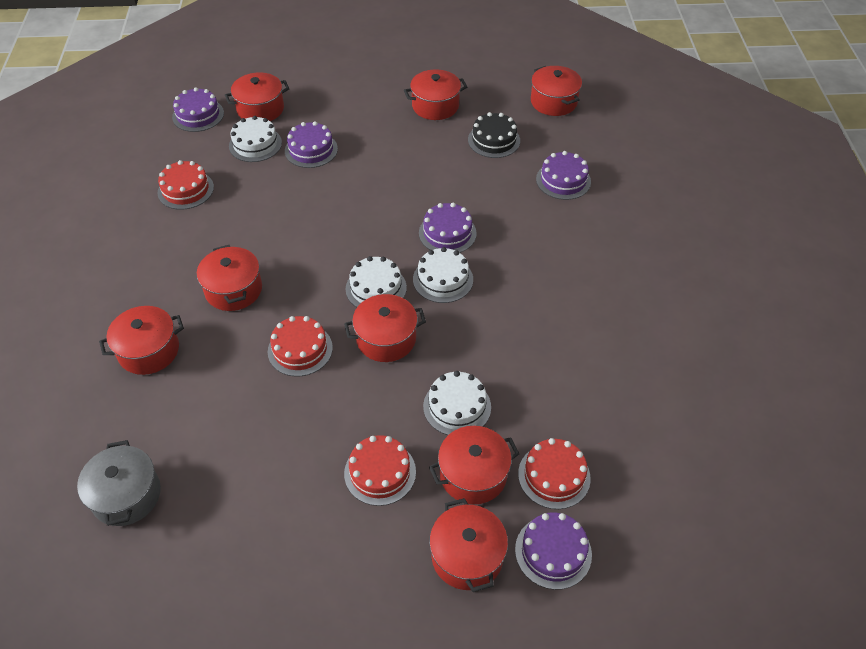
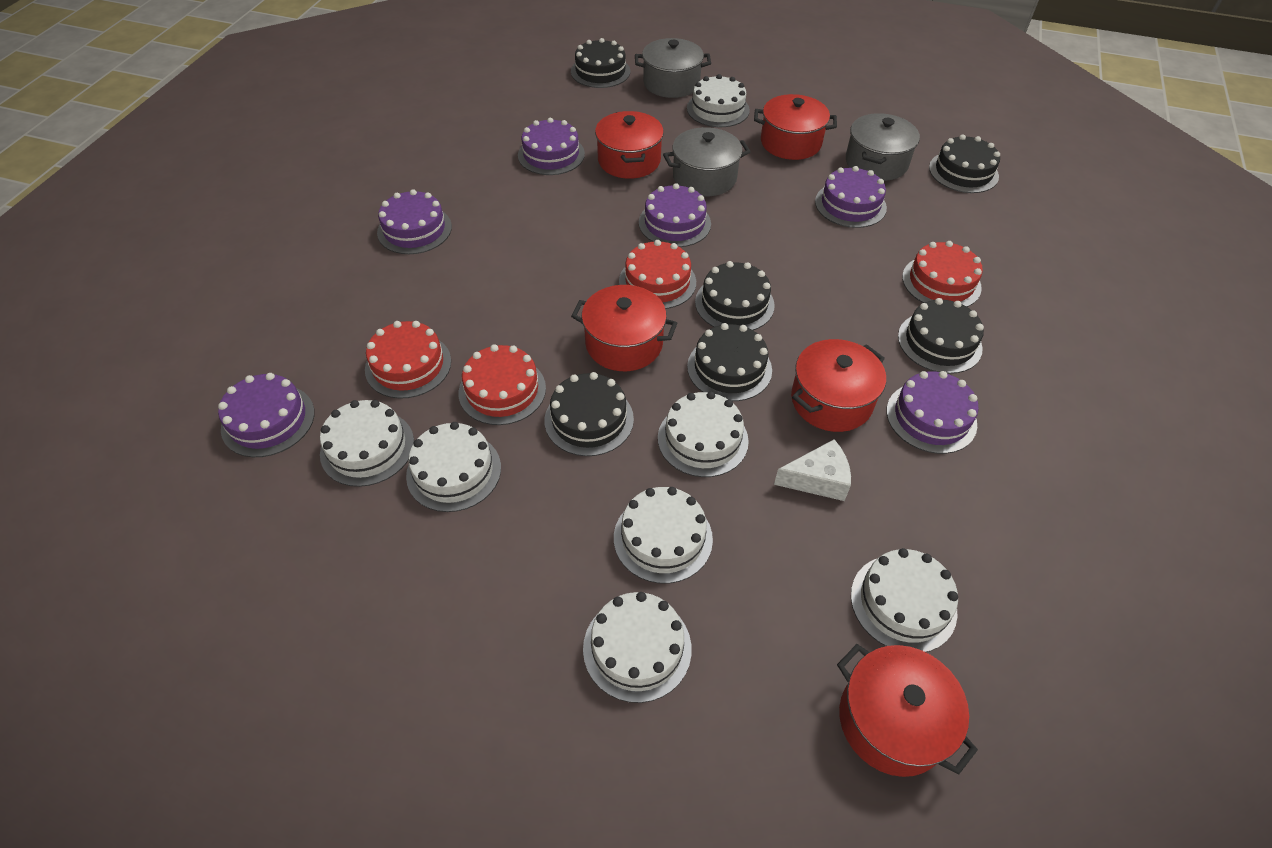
black cake: [468,112,520,158] = 1 -> [545,372,634,456] [571,38,630,88] [687,323,772,401] [695,261,775,330] [898,298,984,374] [929,135,1000,193] = 6
grey pot: [77,440,161,526] = 1 -> [635,38,711,98] [663,127,751,196] [846,113,920,181] = 3
purple cake: [172,87,224,132] [285,121,338,168] [419,203,477,253] [515,512,592,590] [536,151,591,200] = 5 -> [218,373,315,457] [377,189,452,254] [518,118,585,175] [639,183,711,247] [815,166,887,228] [887,371,979,454] = 6
red pot: [99,306,184,375] [197,245,262,311] [225,72,289,121] [344,294,426,362] [404,70,467,120] [429,426,520,504] [429,498,508,592] [531,66,582,116] = 8 -> [571,285,677,371] [595,111,664,179] [754,94,837,160] [791,339,886,432] [837,644,978,777] = 5
white cake: [229,116,282,162] [346,256,407,307] [413,247,473,303] [423,371,491,435] = 4 -> [320,400,414,487] [406,422,501,512] [583,592,692,703] [614,487,713,584] [658,391,749,477] [687,74,750,127] [851,548,958,652] = 7
white cheese: none = 0 -> [774,439,851,501] = 1

